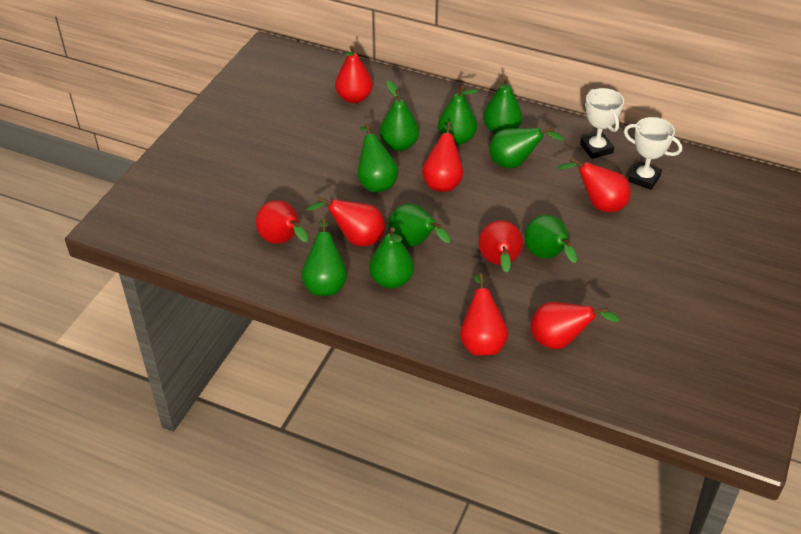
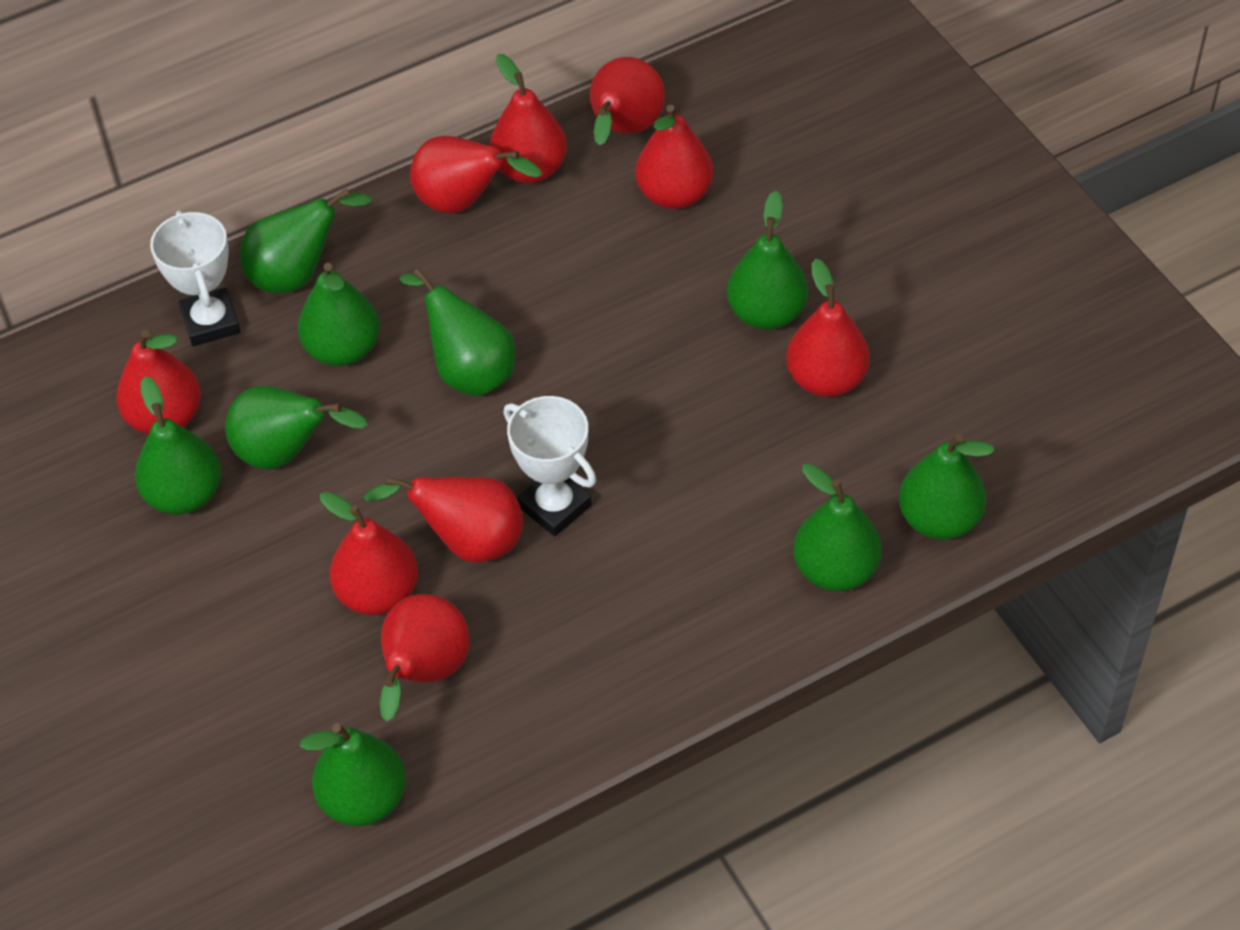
red pear: [256,200,308,244] [306,197,385,246] [335,46,373,103] [422,122,463,192] [460,274,508,356] [479,220,523,273] [530,302,620,349] [557,158,631,212] = 8 -> [116,330,201,434] [320,492,418,615] [364,476,523,563] [380,594,470,722] [410,136,542,214] [490,54,567,183] [590,57,665,146] [636,105,713,209] [786,258,870,397] = 9

